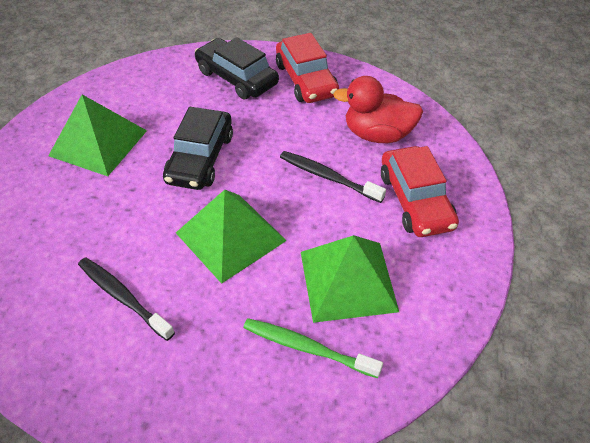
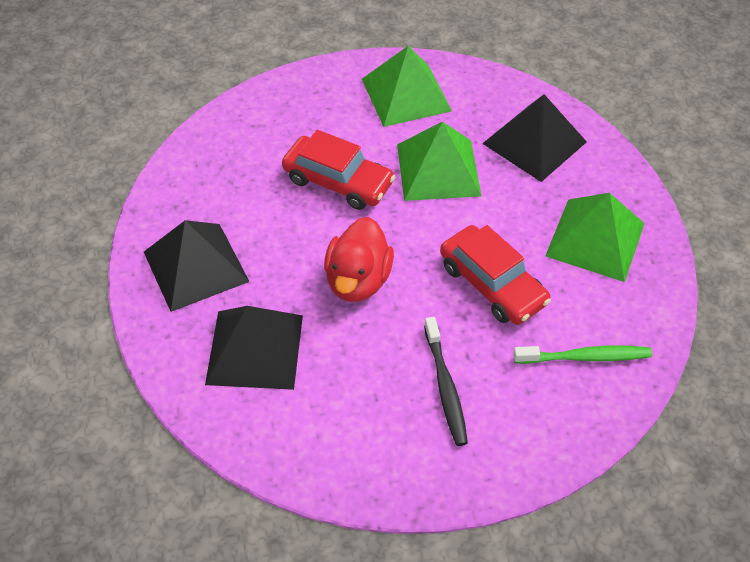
black car: [163,107,233,190] [195,37,279,100] = 2 -> none = 0
black pyramid: none = 0 -> [144,220,250,312] [205,306,303,390] [482,94,587,182] = 3
black toothbrush: [78,257,175,341] [280,151,386,203] = 2 -> [424,317,468,446] = 1

